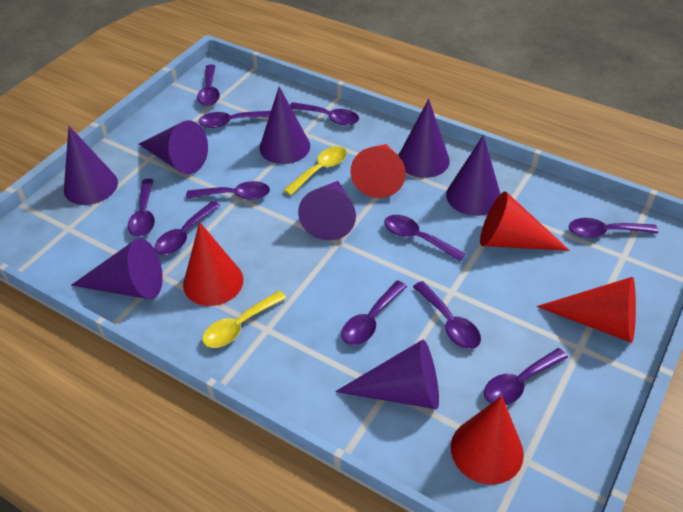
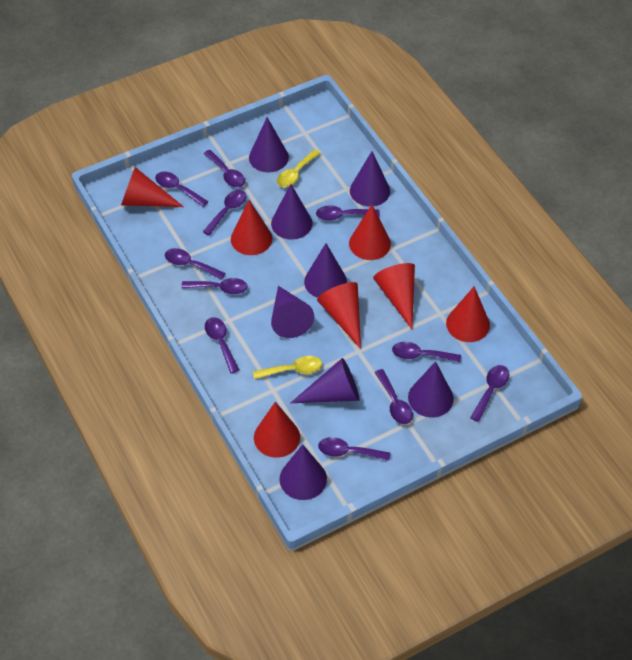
red cone: [183,222,244,306] [351,144,406,198] [451,396,524,485] [480,191,570,251] [537,277,636,343] = 5 -> [121,167,184,207] [231,200,272,255] [254,402,300,458] [317,282,361,349] [349,205,391,260] [373,263,415,329] [446,286,490,342] = 7

